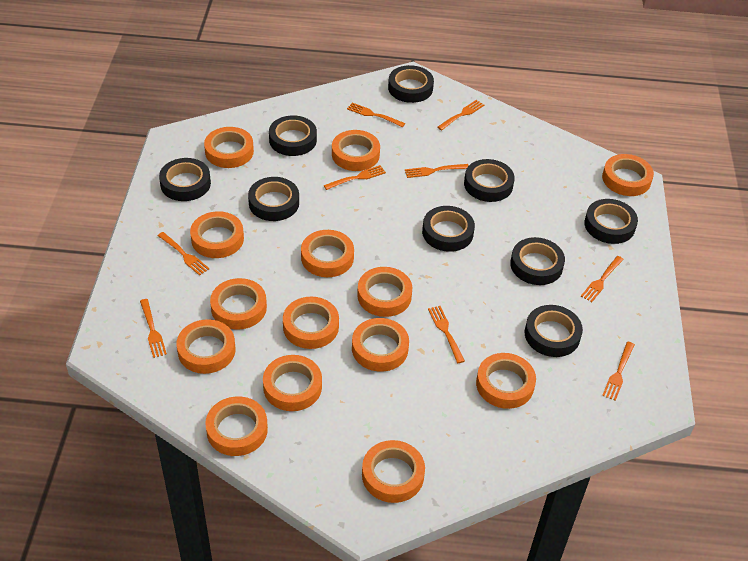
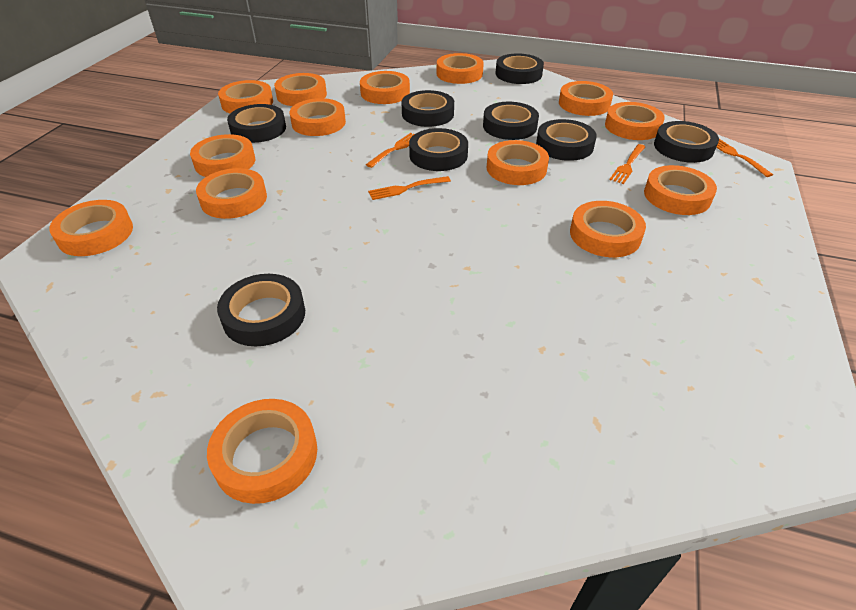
black tape: [159,158,211,201] [248,177,299,221] [269,115,317,156] [388,65,434,103] [422,206,475,252] [464,159,515,202] [510,237,565,285] [525,305,583,357] [584,199,638,244] = 9 -> [217,274,305,346] [227,104,286,143] [401,90,454,127] [409,128,468,171] [483,102,539,140] [496,53,544,84] [536,119,597,161] [654,121,719,163] = 8
orange fork: [140,299,167,358] [158,232,209,276] [324,165,386,190] [347,103,405,127] [405,164,469,178] [428,306,465,363] [437,100,484,130] [581,256,624,302] [602,342,635,401] = 9 -> [366,133,414,168] [368,176,451,200] [609,144,645,184] [716,139,773,177] = 4

